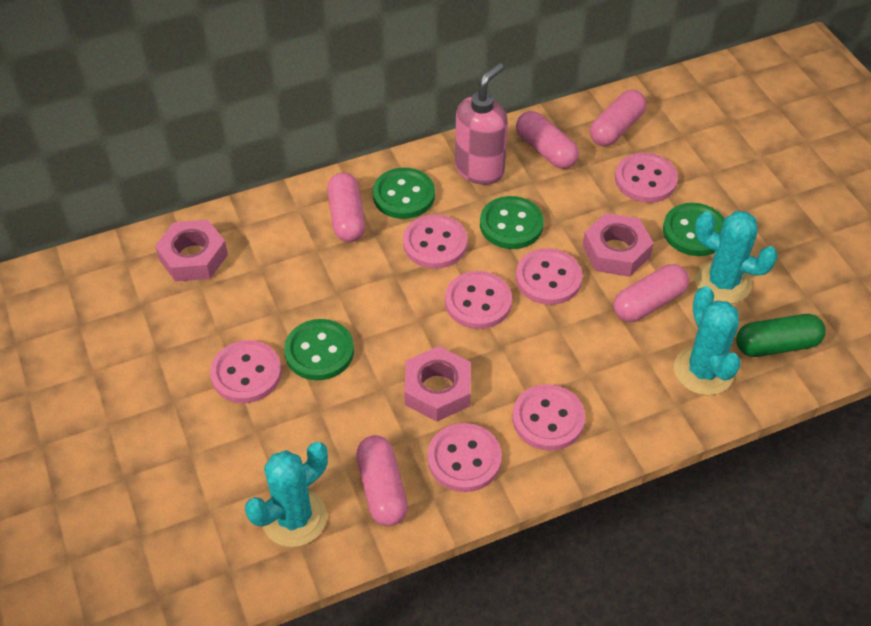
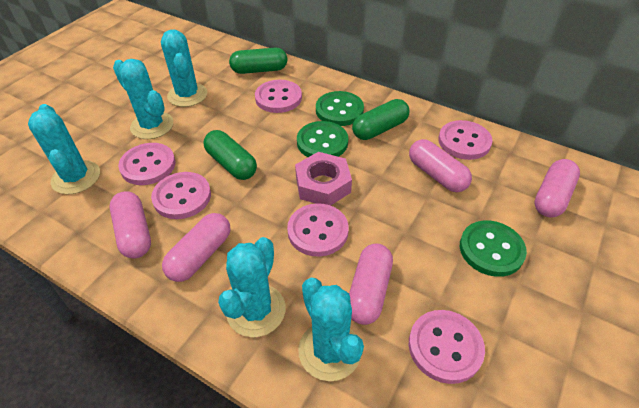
green button: [284,319,354,380] [373,168,435,219] [480,196,544,249] [663,203,725,256] = 4 -> [297,121,348,157] [316,91,364,126] [460,221,527,277] = 3
green capsule: [736,314,826,357] = 1 -> [203,130,257,180] [229,48,287,74] [352,99,409,140] = 3
pink button: [210,340,281,403] [403,214,468,269] [428,423,502,492] [445,271,512,329] [512,384,585,451] [516,248,582,305] [615,153,678,203] = 7 -> [118,143,176,185] [151,172,211,219] [255,80,302,113] [287,203,349,257] [409,310,485,384] [438,120,492,160] = 6
pink nut: [155,220,228,282] [404,346,471,422] [582,213,654,277] = 3 -> [295,152,352,206] = 1
pink soap dispenser: [455,63,508,185] = 1 -> none = 0
turquoise cactus: [245,442,328,547] [674,286,741,395] [695,211,778,304] = 3 -> [28,104,100,194] [113,59,173,139] [161,30,208,107] [218,237,286,337] [298,278,364,381] = 5

